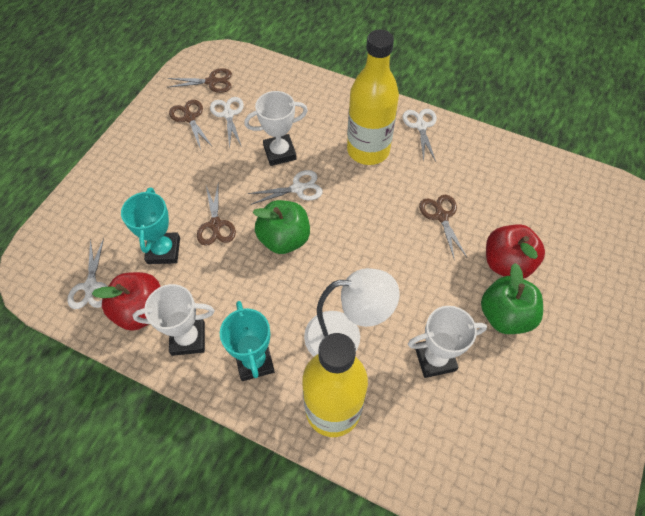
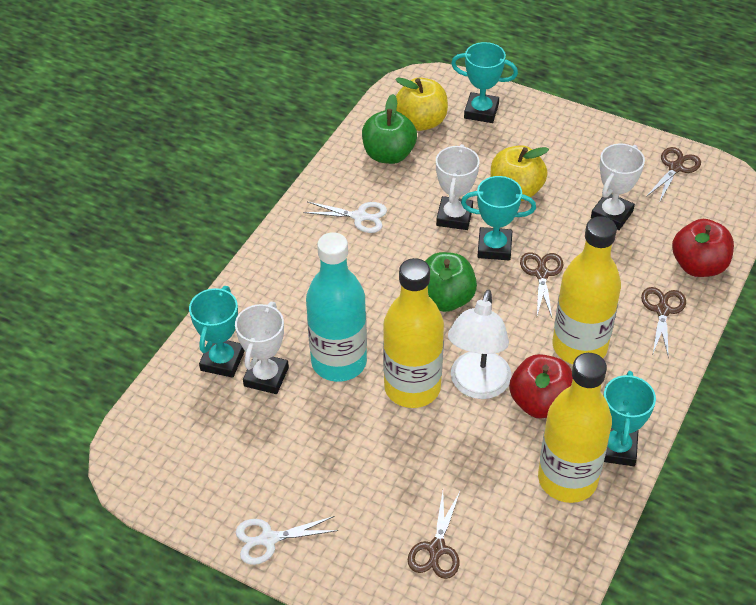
turquoise bottle: none = 0 -> [306,232,367,382] = 1
turquoise trophy: [121,188,180,264] [220,301,275,381] = 2 -> [189,286,245,378] [451,42,518,123] [461,176,536,260] [603,371,656,466] = 4
white scissors: [67,238,108,309] [210,97,244,149] [248,170,323,205] [402,109,437,162] = 4 -> [236,516,338,565] [303,202,387,233] = 2
yellow apple: none = 0 -> [395,78,448,131] [491,145,549,201] = 2
yellow bottle: [302,333,368,437] [347,30,399,165] = 2 -> [383,258,444,408] [538,353,612,503] [552,216,621,364] = 3

